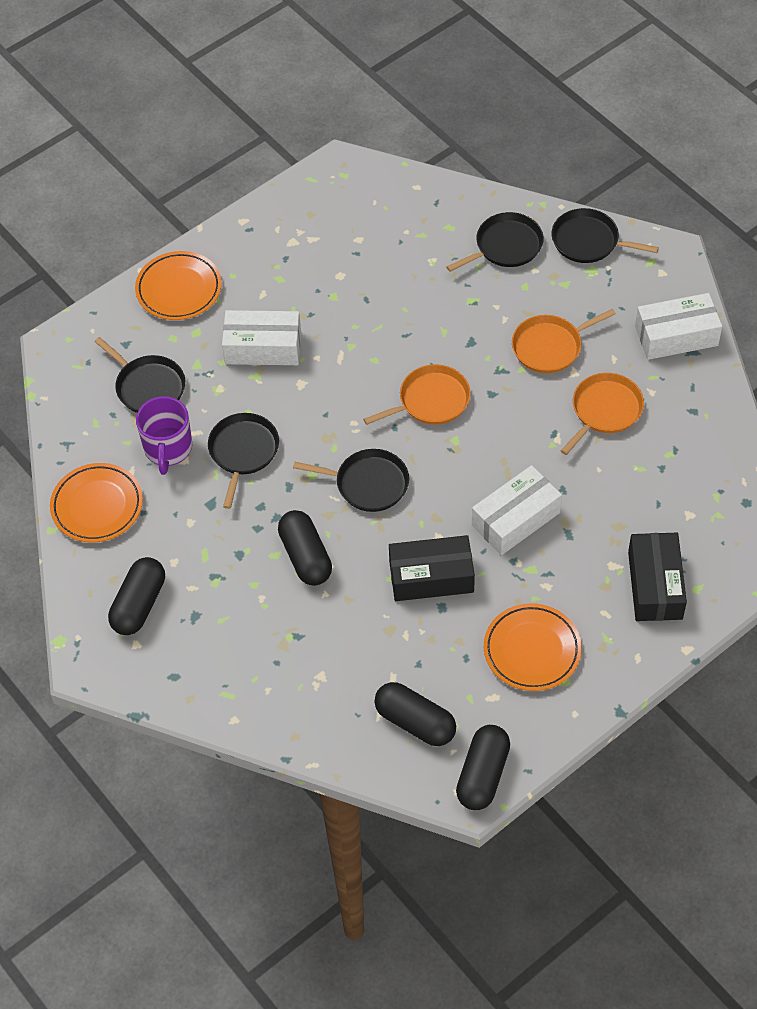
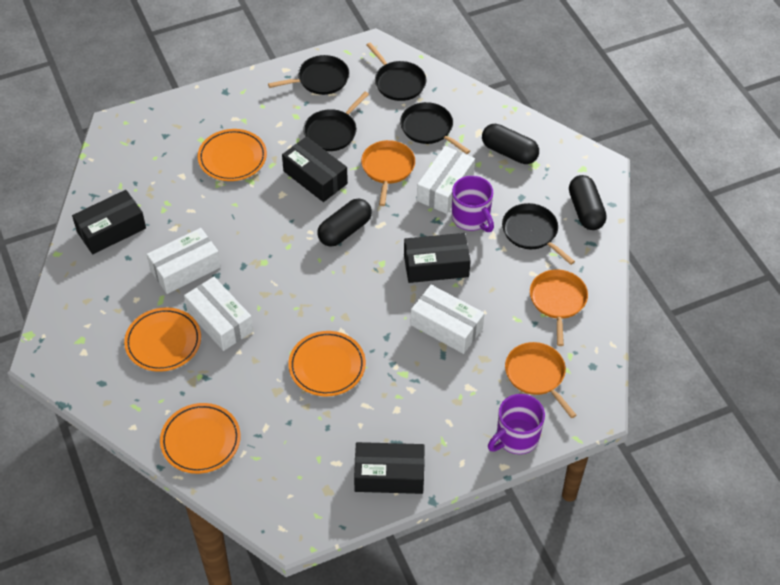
black box: [389,535,475,601] [628,533,687,621] = 2 -> [72,190,146,254] [282,137,348,202] [354,442,425,494] [404,233,471,283] = 4
black capsule: [108,557,165,635] [278,510,332,586] [374,682,456,746] [456,725,510,810] = 4 -> [317,198,372,247] [482,124,539,164] [569,175,607,230] = 3
orange plate: [50,463,143,542] [135,251,222,320] [484,603,582,691] = 3 -> [124,307,201,372] [160,403,241,474] [198,129,267,181] [288,331,366,396] = 4
purple mug: [136,396,192,475] = 1 -> [452,176,494,232] [488,394,545,454] = 2
white box: [222,310,301,365] [472,465,562,555] [635,293,722,360] = 3 -> [147,228,221,294] [184,277,253,351] [410,285,485,354] [417,146,475,214] = 4

